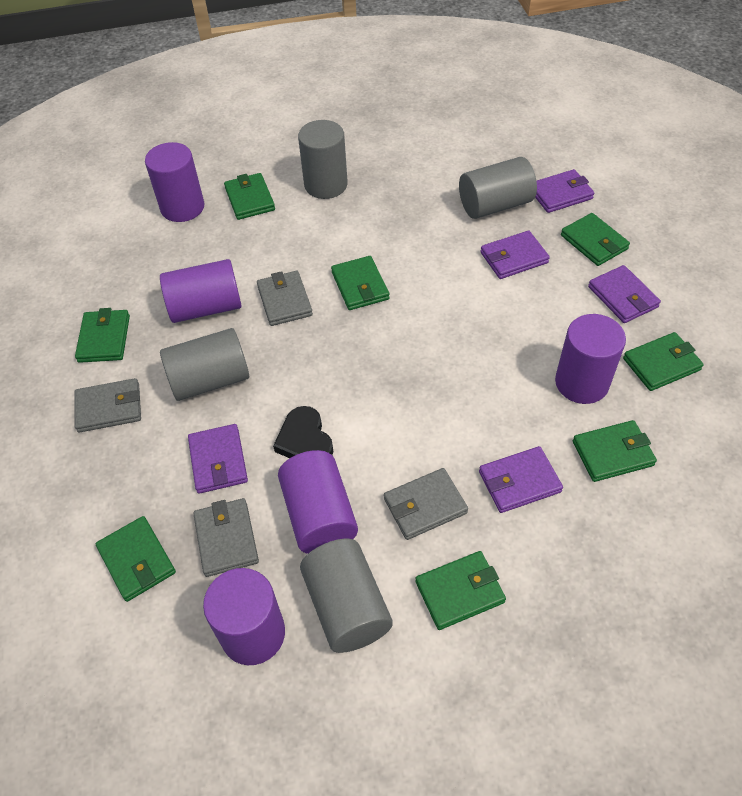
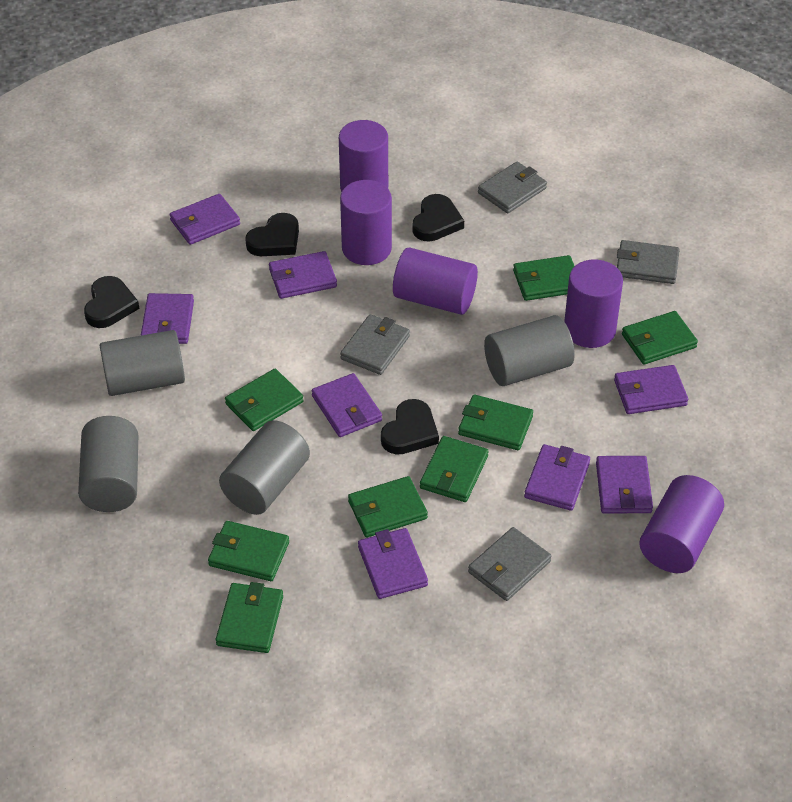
black heart: [273,406,333,458] = 1 -> [84,276,139,328] [245,213,299,256] [381,399,439,455] [412,194,464,242] = 4
purple wallet: [188,424,248,494] [479,446,563,513] [480,230,550,279] [535,169,594,213] [588,265,661,323] = 5 -> [140,293,194,344] [169,194,240,245] [269,251,337,299] [312,373,382,437] [358,528,428,599] [524,444,590,511] [596,456,653,513] [614,365,688,414] = 8

